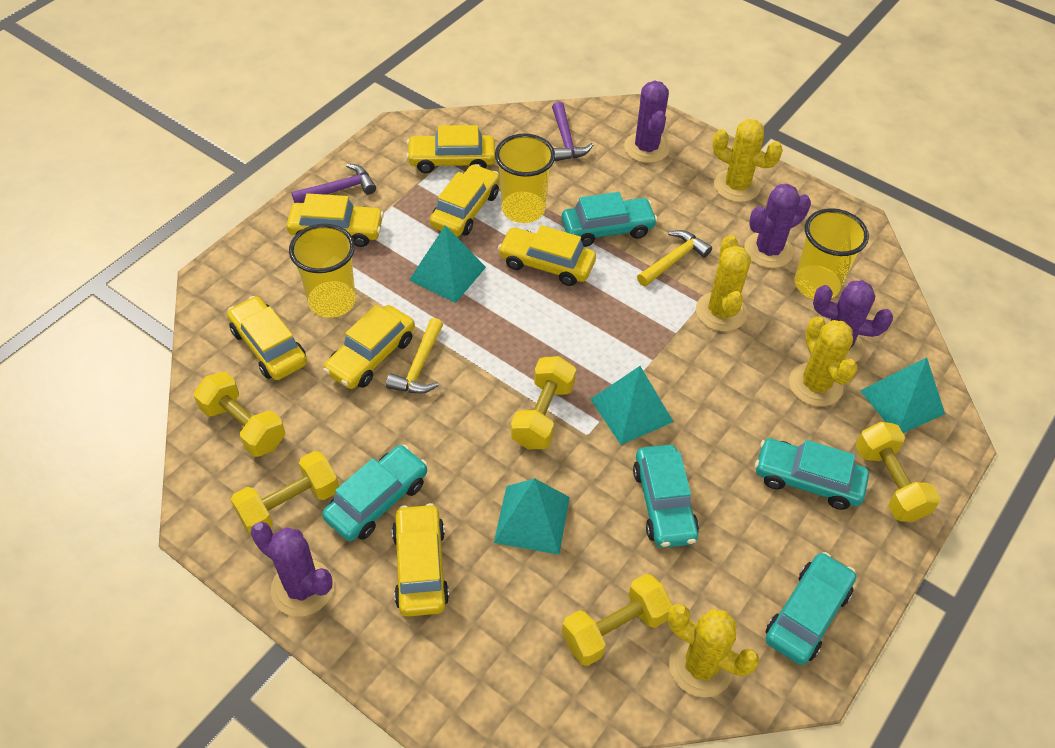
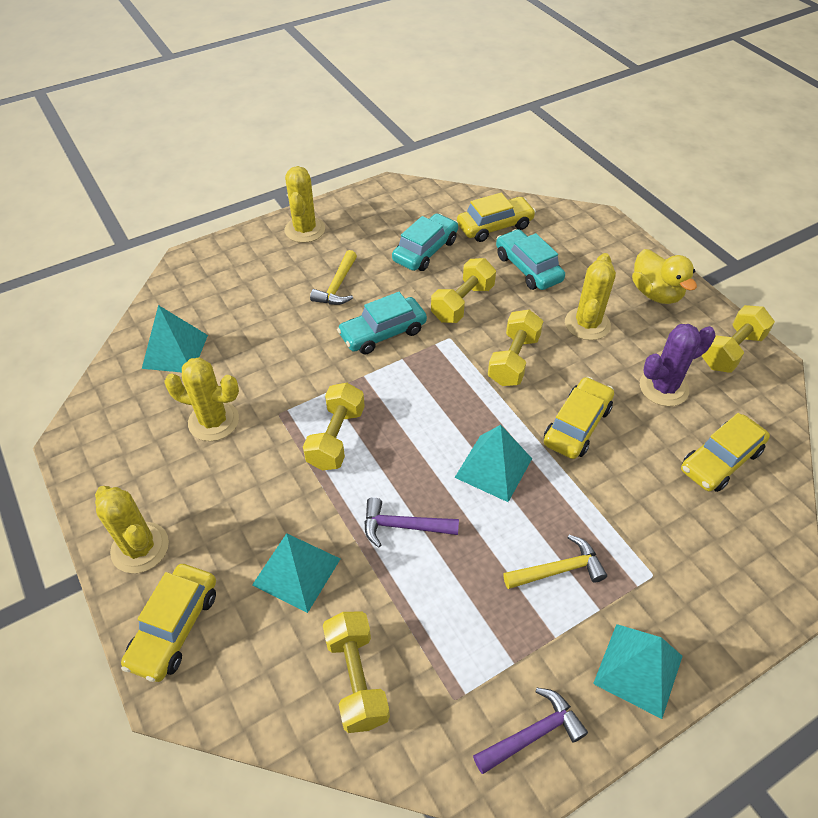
purple cactus: [250,522,334,617] [624,80,670,163] [744,184,811,268] [813,280,893,362] = 4 -> [640,324,715,406] = 1
turquoise car: [322,445,428,541] [562,192,658,247] [633,445,699,548] [755,438,869,510] [766,552,856,665] = 5 -> [337,292,427,354] [392,213,458,271] [496,229,565,290] = 3
yellow car: [227,296,307,380] [286,193,384,247] [323,305,415,389] [392,503,449,617] [406,125,496,173] [430,164,500,237] [498,225,596,286] = 7 -> [121,564,216,682] [457,193,536,242] [544,377,614,459] [681,413,770,492] = 4
yellow cup: [289,224,356,318] [495,133,555,223] [795,208,869,299] = 3 -> none = 0
yellow duck: none = 0 -> [632,249,697,304] = 1

